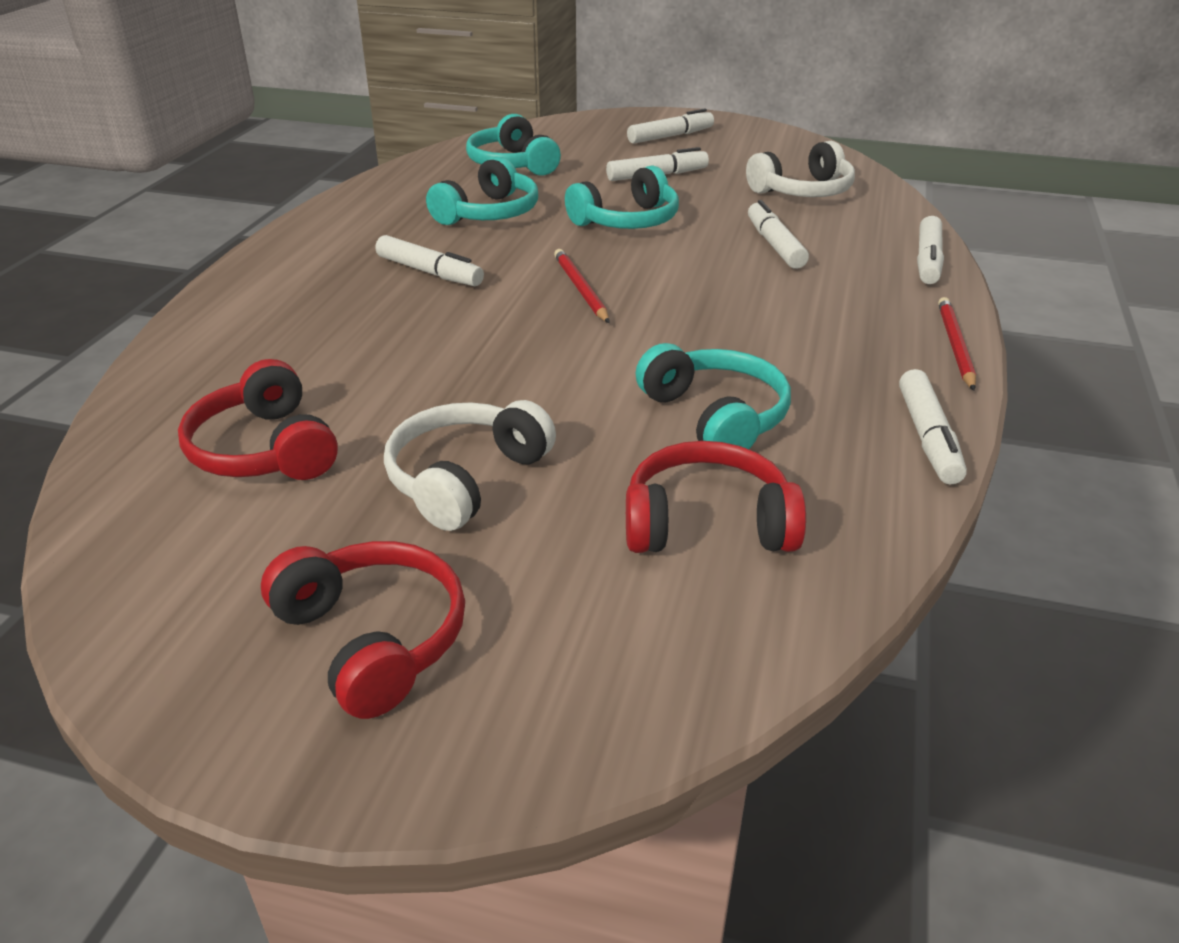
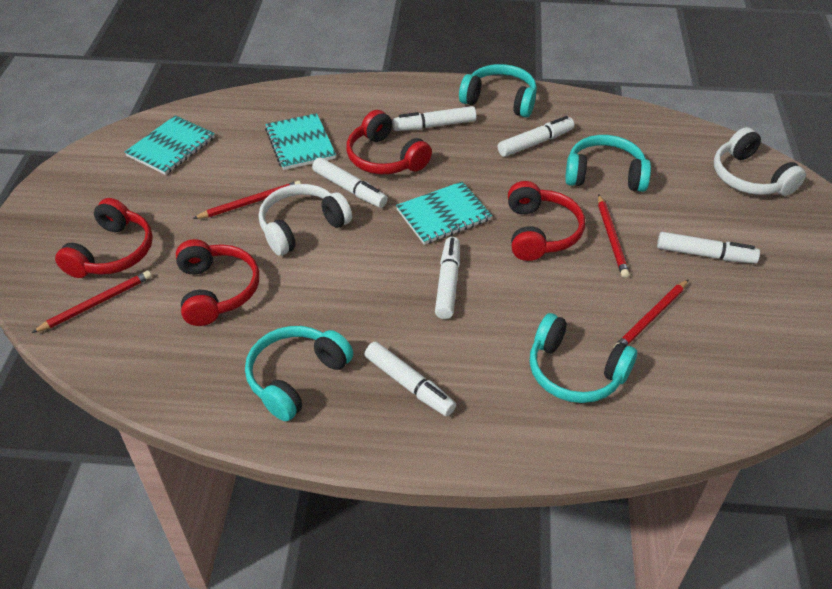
red headphones: [178,359,338,480] [261,541,465,719] [626,441,806,553] = 3 -> [55,198,153,278] [176,239,259,326] [346,110,432,174] [508,181,585,261] = 4
red pencil: [554,249,609,323] [938,297,976,391] = 2 -> [32,271,152,333] [193,181,301,219] [598,194,630,278] [613,279,689,348] = 4
turquoise notebook: none = 0 -> [125,115,215,175] [265,113,336,170] [396,181,492,245] = 3

